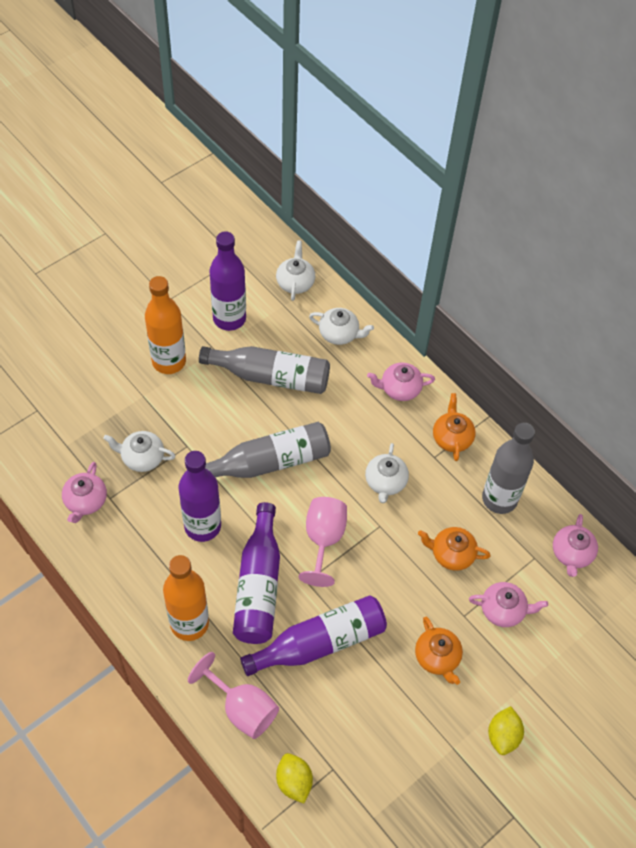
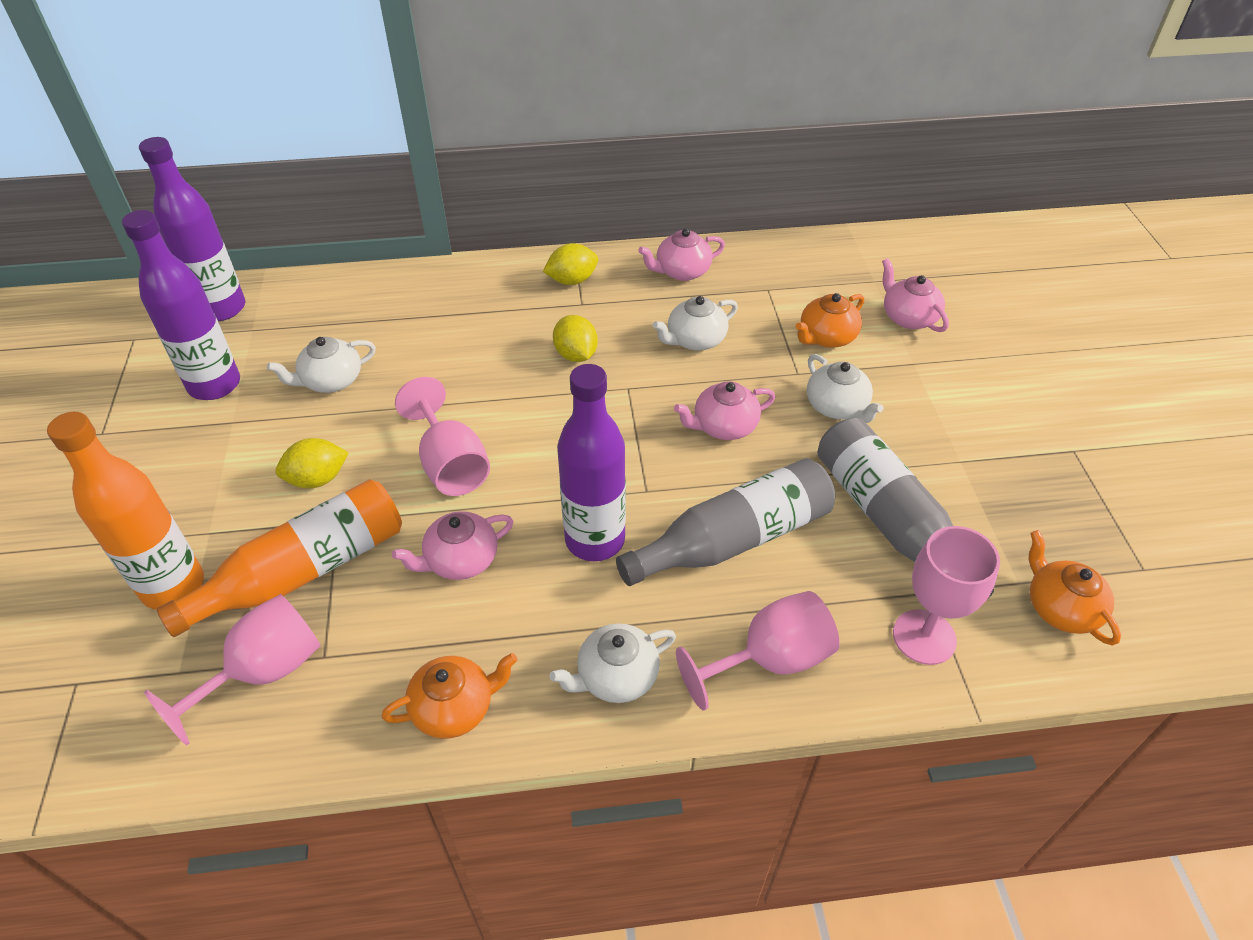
grey bottle: [199,346,330,394] [205,422,331,478] [482,423,535,514] = 3 -> [616,458,835,586] [817,418,994,601] = 2
pink goblet: [188,652,279,739] [299,497,347,587] = 2 -> [144,594,320,745] [395,377,490,496] [676,591,840,711] [893,526,1000,665] = 4
purple bottle: [178,451,221,542] [209,231,246,331] [233,502,280,644] [240,595,387,676] = 4 -> [122,210,240,400] [139,137,245,321] [557,364,626,561] = 3
yellow lemon: [276,753,313,803] [488,706,524,755] = 2 -> [275,438,349,488] [543,243,598,285] [553,315,598,362] = 3

